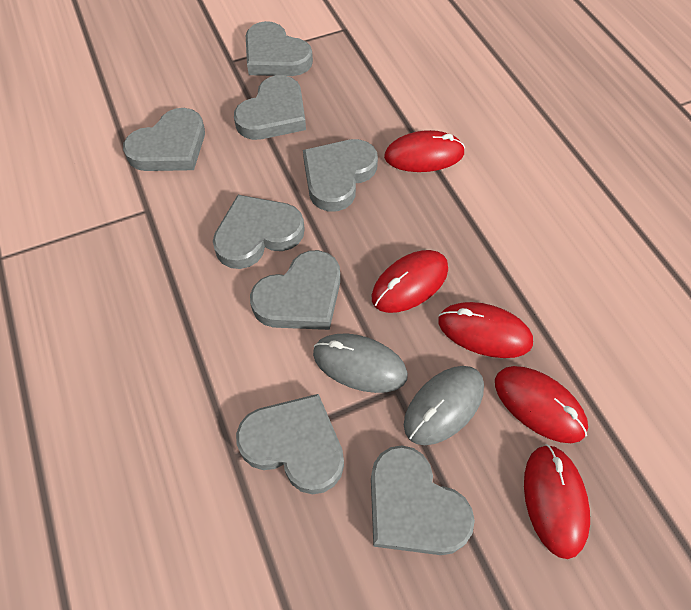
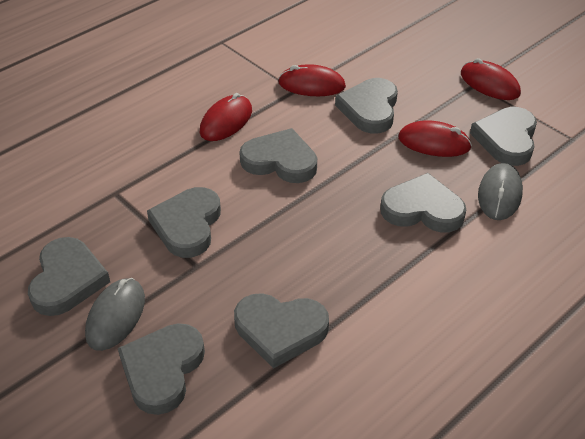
red mouse: [372,250,448,313] [384,130,465,172] [438,302,533,358] [495,366,588,443] [524,444,590,559] = 5 -> [200,93,252,141] [278,64,346,96] [398,120,472,157] [461,58,521,100] = 4

